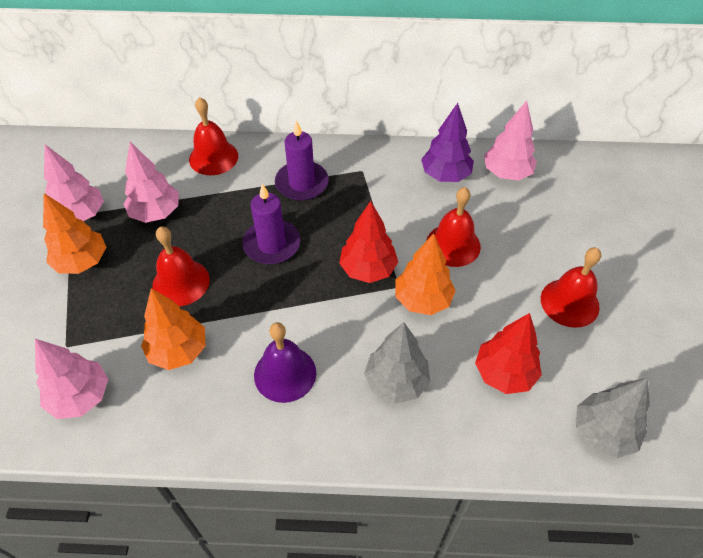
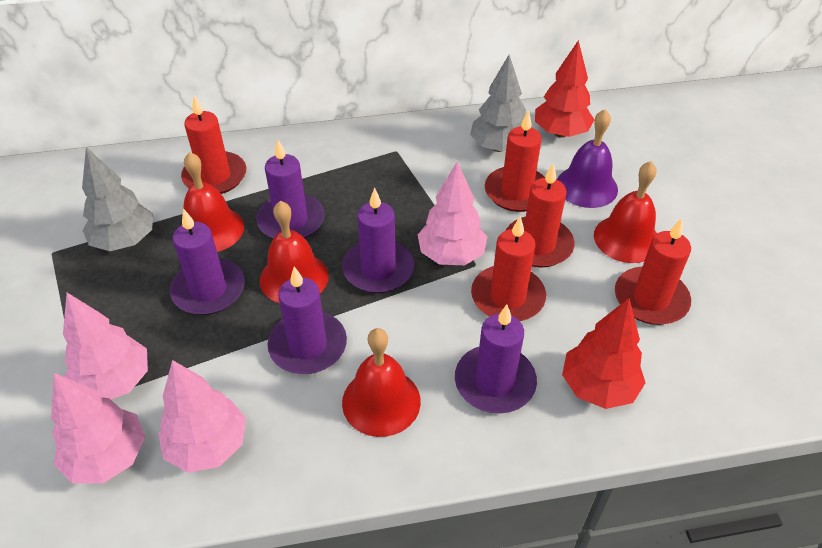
orange tree: [43,193,106,274] [141,288,206,370] [395,233,456,315] = 3 -> none = 0
purple candle: [242,184,300,264] [275,120,329,201] = 2 -> [170,209,245,315] [256,139,325,239] [267,266,347,374] [342,188,415,293] [455,305,537,413] = 5
purple tree: [421,103,474,182] = 1 -> none = 0
red candle: none = 0 -> [181,95,246,194] [471,216,546,321] [485,110,545,212] [506,163,575,268] [615,218,691,325] = 5

